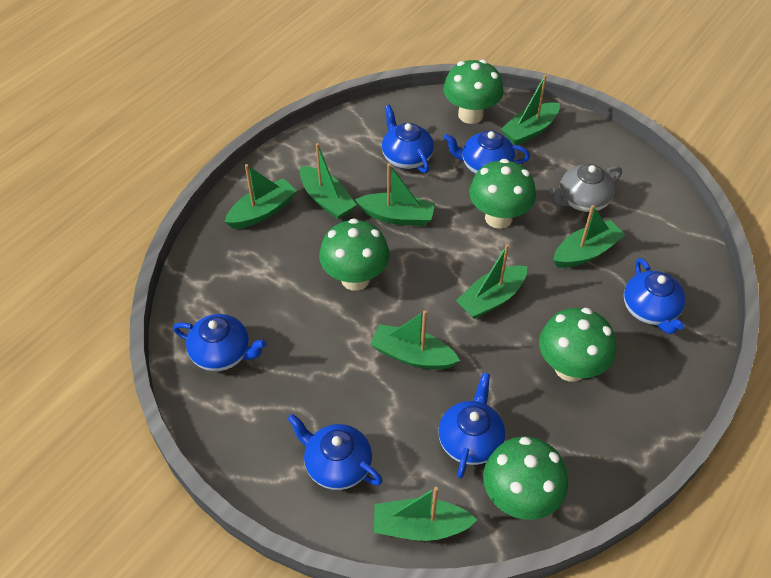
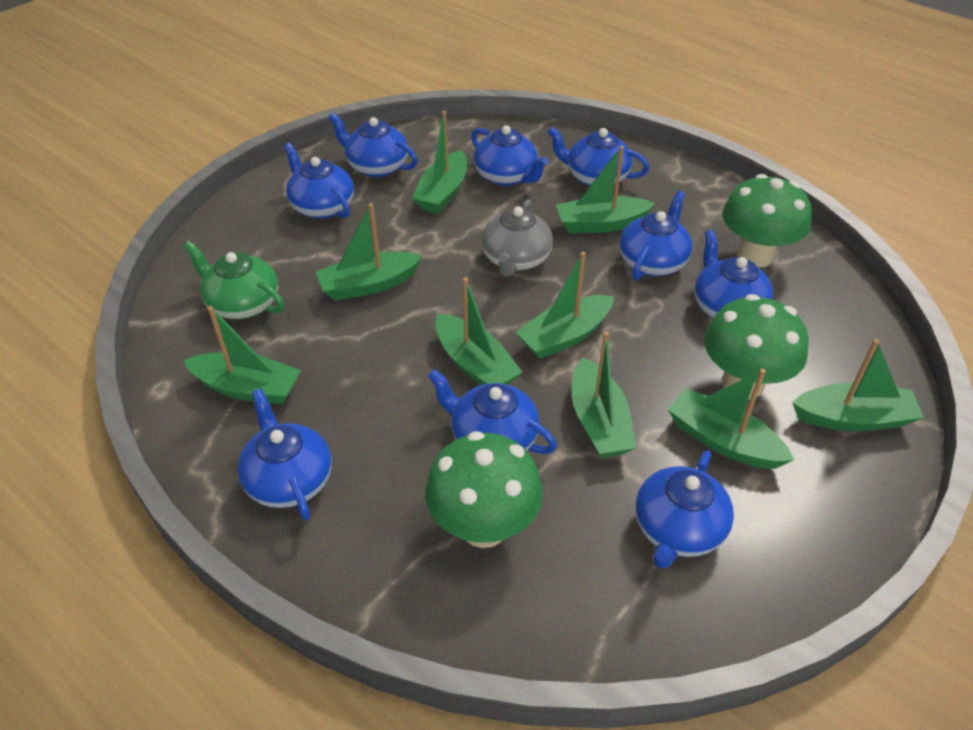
blue teapot: [173,314,266,371] [288,414,383,490] [382,105,434,173] [438,373,505,478] [444,131,530,174] [624,258,686,334] = 6 -> [237,388,332,520] [284,143,354,219] [328,113,418,177] [428,369,557,454] [471,125,549,186] [548,127,649,187] [619,191,692,280] [635,450,734,569] [694,230,773,318] = 9
green boat: [225,164,297,229] [300,143,356,219] [355,163,435,226] [370,310,460,369] [374,487,477,541] [456,244,527,319] [501,74,560,145] [553,205,625,268] = 8 -> [183,306,301,404] [316,203,423,300] [412,111,467,213] [435,277,522,385] [515,252,614,359] [556,146,655,233] [572,332,636,458] [668,369,794,469] [792,339,924,431] = 9
green mushroom: [319,218,390,291] [443,59,503,124] [469,159,536,229] [483,437,568,520] [539,308,616,382] = 5 -> [425,431,543,548] [704,294,809,400] [722,174,812,267] = 3
green teapot: none = 0 -> [183,241,284,319] = 1

